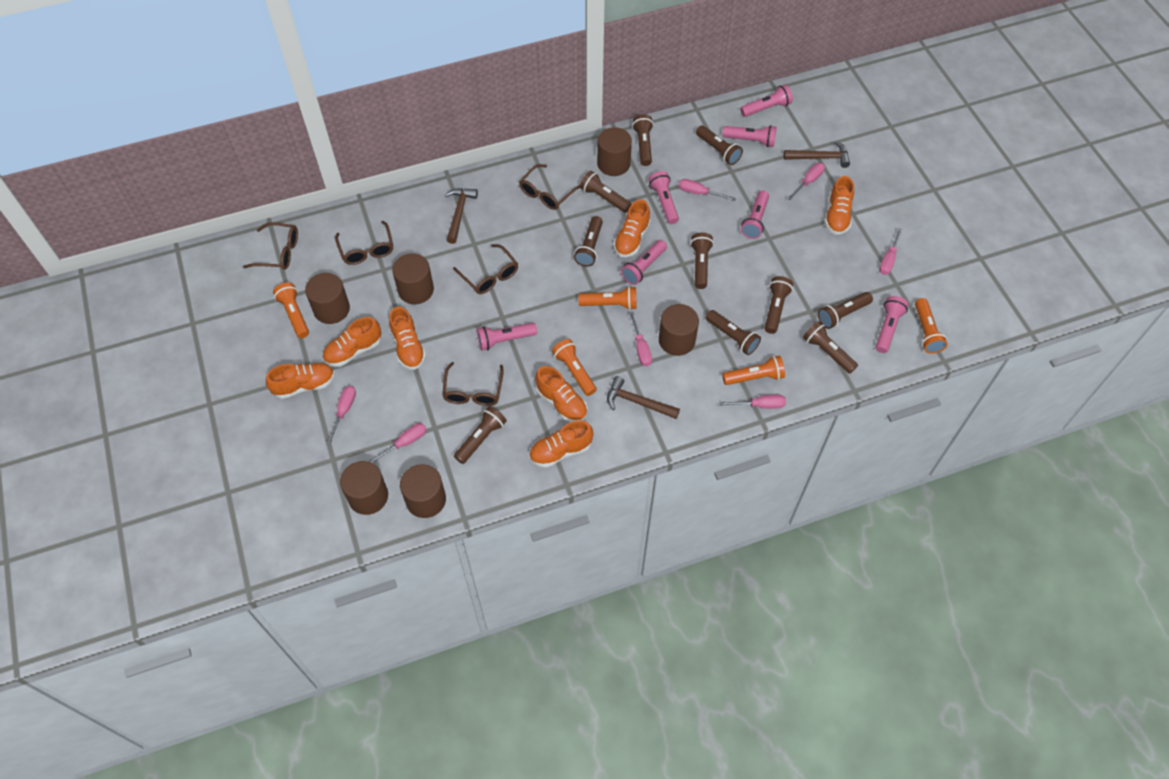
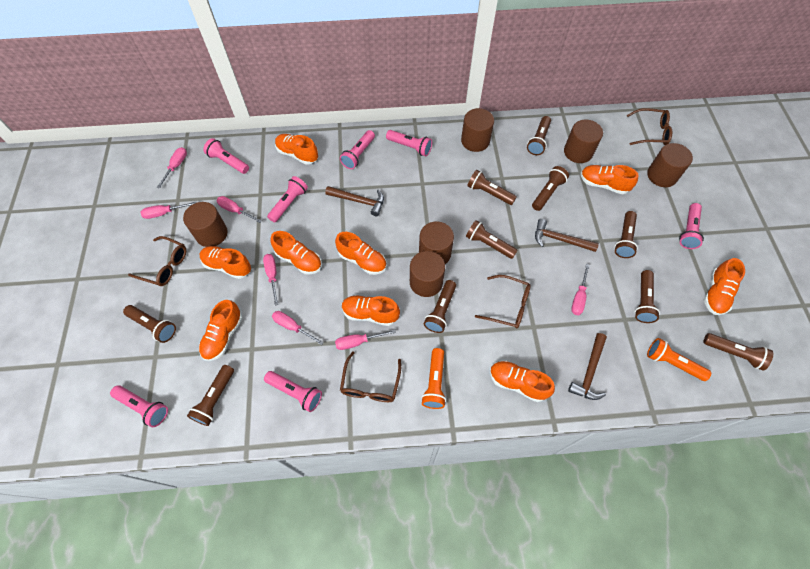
brown glasses: [243,222,298,270] [335,221,393,265] [442,362,504,406] [453,244,518,294] [519,164,580,210] = 5 -> [128,236,186,286] [340,351,401,402] [475,275,531,328] [627,108,672,145] = 4
orange flashlight: [273,282,309,338] [552,339,597,396] [578,286,636,310] [722,355,785,385] [915,298,948,354] = 5 -> [421,348,446,409] [647,338,711,381] = 2
orange shoe: [266,363,335,399] [323,317,381,367] [389,307,426,370] [529,421,593,468] [535,366,588,422] [613,200,651,257] [825,176,854,235] = 7 -> [199,246,251,279] [199,300,242,361] [271,231,322,275] [275,134,318,165] [335,232,387,275] [342,295,400,326] [490,361,555,402] [581,165,638,194] [704,258,745,315] = 9

